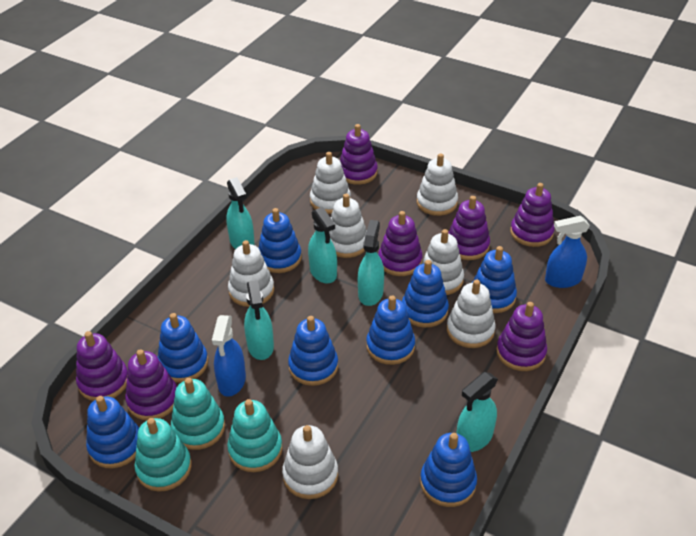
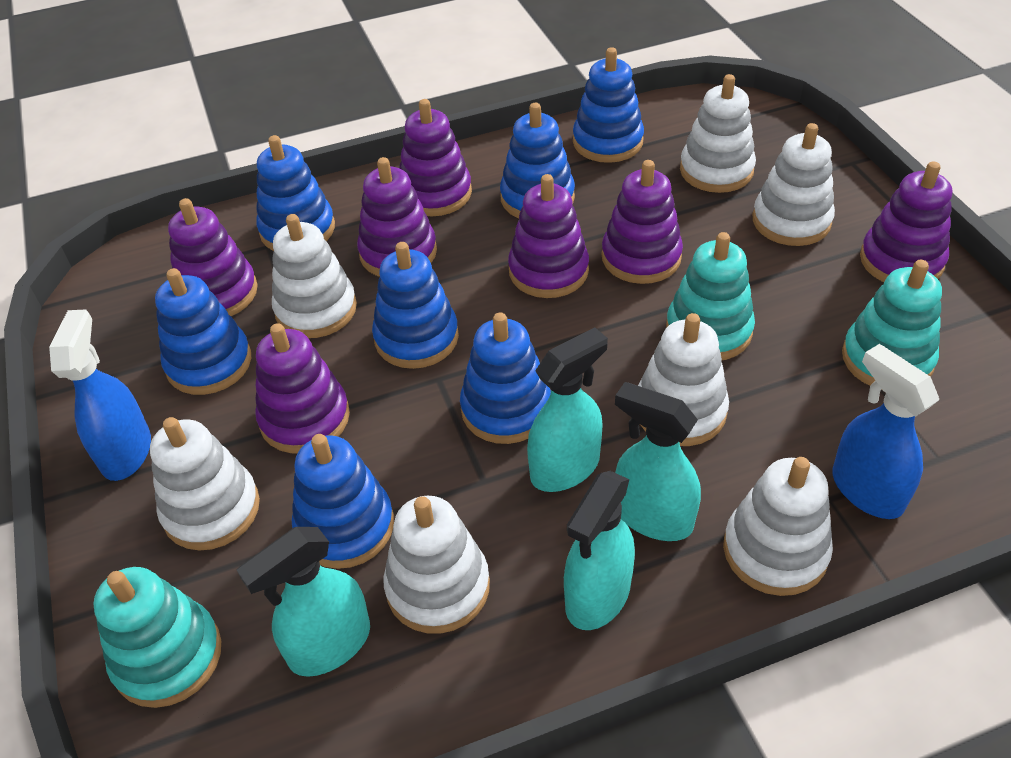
blue stacking toy: [86,396,139,468] [158,313,208,383] [258,208,302,273] [288,316,338,386] [366,296,415,365] [402,260,449,328] [420,433,477,507] [472,246,517,313] = 8 -> [155,268,251,395] [256,135,335,251] [292,434,394,569] [372,242,459,369] [460,312,551,444] [500,103,575,218] [573,47,644,163] = 7
turquoise spray bottle: [226,177,255,249] [244,280,274,360] [308,207,337,283] [358,220,384,306] [457,372,498,452] = 5 -> [237,527,370,677] [527,327,608,492] [564,471,635,630] [615,382,701,541] = 4

